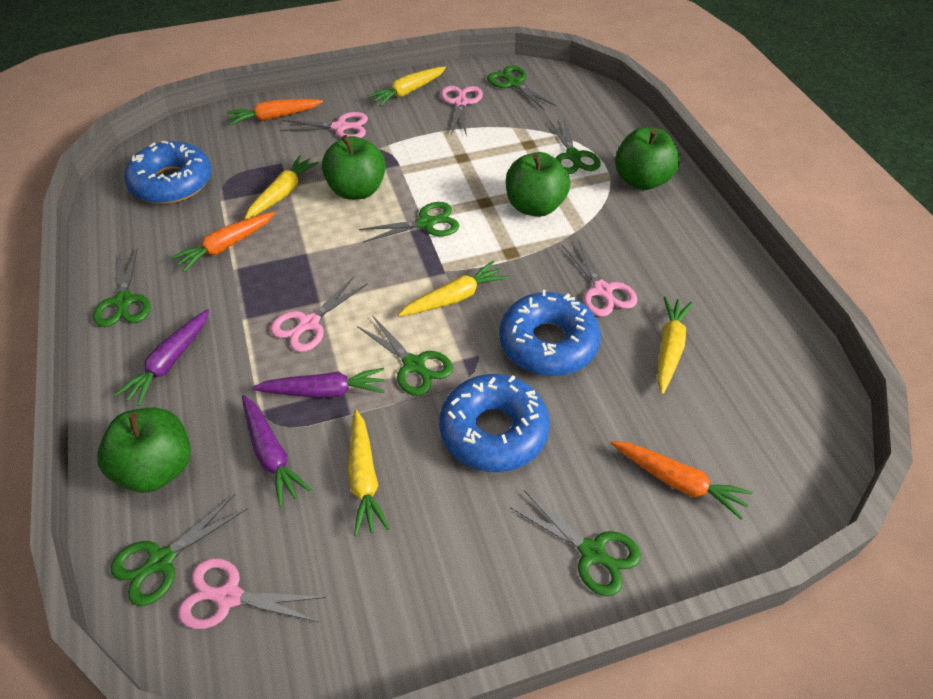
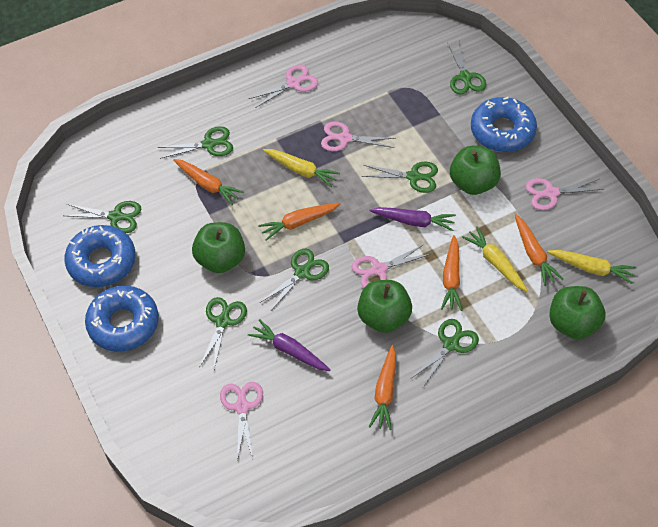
orange carrot: [170,212,275,272] [227,99,323,125] [611,441,753,520] = 3 -> [173,159,244,205] [258,203,341,241] [369,345,396,430] [441,235,462,311] [515,214,563,286] = 5
purple carrot: [114,309,209,406] [242,395,311,507] [252,368,385,398] = 3 -> [248,319,330,371] [369,207,456,231] = 2
yellow carrot: [244,155,319,220] [348,409,390,536] [368,67,446,106] [398,261,508,316] [657,296,693,394] = 5 -> [263,149,340,187] [462,227,528,292] [547,250,637,284] = 3

